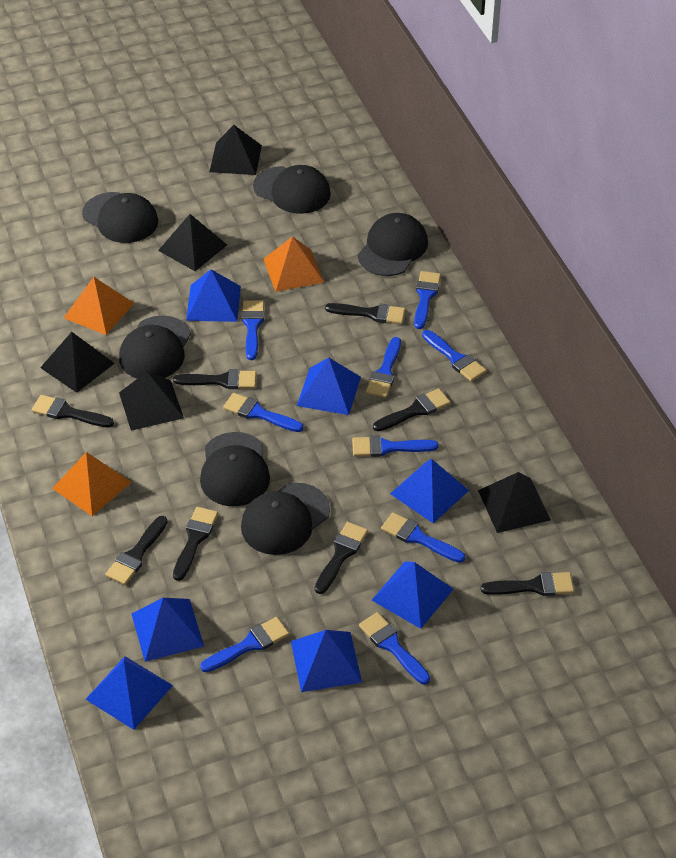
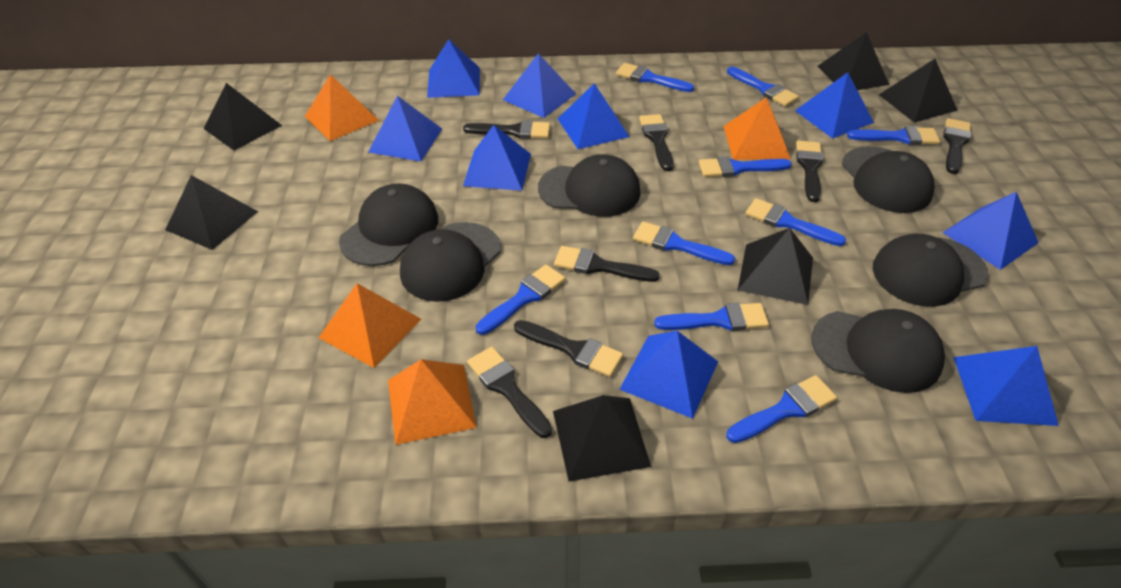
black brush: [32,395,114,427] [105,516,168,585] [173,369,256,389] [173,507,218,581] [315,522,368,594] [325,303,405,324] [373,388,451,431] [481,572,574,596] = 8 -> [463,120,550,139] [467,347,552,438] [514,320,623,377] [554,246,660,282] [639,114,673,171] [796,141,824,202] [943,118,971,174] = 7
black pyramid: [40,332,115,393] [119,372,184,431] [158,214,227,271] [209,125,262,175] [478,472,551,533] = 5 -> [165,175,258,250] [204,83,282,150] [553,395,651,482] [738,228,813,305] [818,32,889,90] [879,59,957,123] = 6
blue pyramid: [85,656,173,730] [132,598,204,662] [186,269,241,322] [291,630,362,692] [297,358,361,415] [372,561,453,629] [390,459,469,523] = 7 -> [368,96,442,161] [427,39,480,98] [463,125,531,191] [503,53,576,118] [558,83,629,149] [619,331,718,419] [795,72,874,139] [942,192,1039,270] [953,346,1059,426] = 9
orange pyramid: [52,452,132,516] [64,277,134,335] [264,236,324,292] = 3 -> [305,74,379,141] [318,283,421,368] [388,359,477,445] [724,97,791,160] = 4

